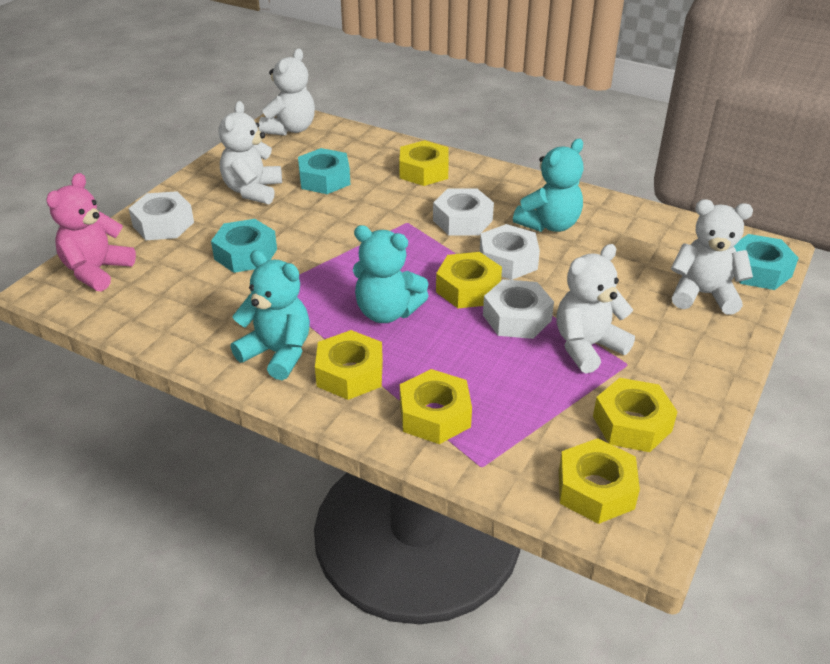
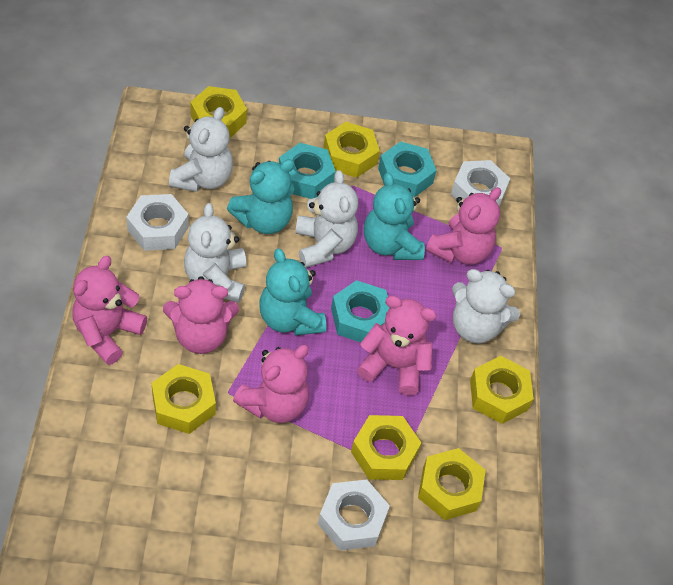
pink teddy bear: [46,173,136,291] = 1 -> [72,256,147,365] [163,276,239,354] [233,345,309,423] [357,296,436,396] [426,187,501,265] = 5
white nut: [128,191,194,240] [433,189,494,235] [480,224,540,280] [483,279,554,339] = 4 -> [126,194,189,251] [318,480,390,551] [451,160,510,207] = 3

